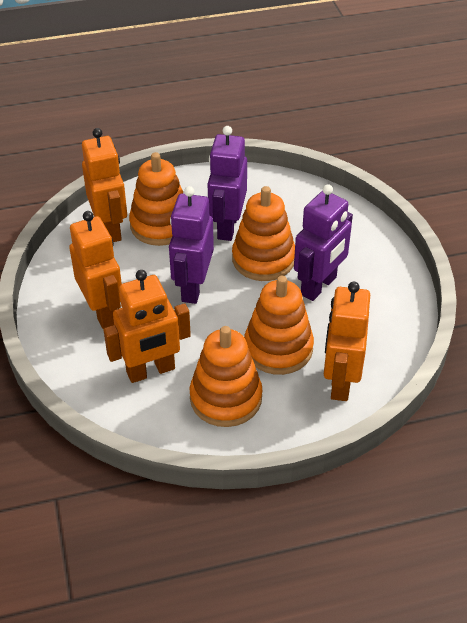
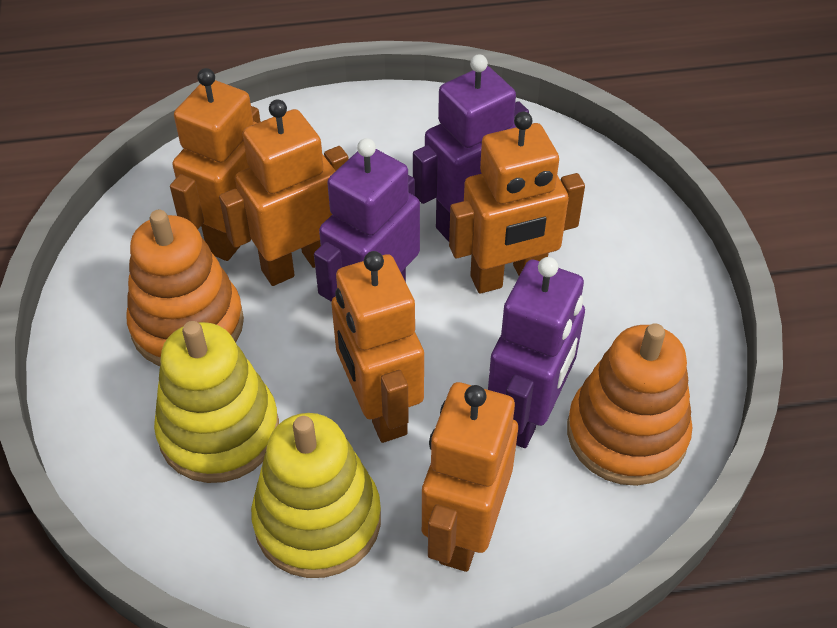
orange robot: [69,211,122,329] [82,128,127,242] [103,270,191,383] [324,282,370,401] = 4 -> [170,68,260,261] [219,99,349,286] [331,251,424,443] [422,382,518,572] [449,112,585,294] = 5
orange stacking toy: [129,152,183,246] [190,326,262,427] [232,186,295,281] [244,276,314,375] = 4 -> [127,210,244,366] [567,323,693,486] = 2
yellow stacking toy: none = 0 -> [154,321,279,483] [251,413,381,578] = 2

